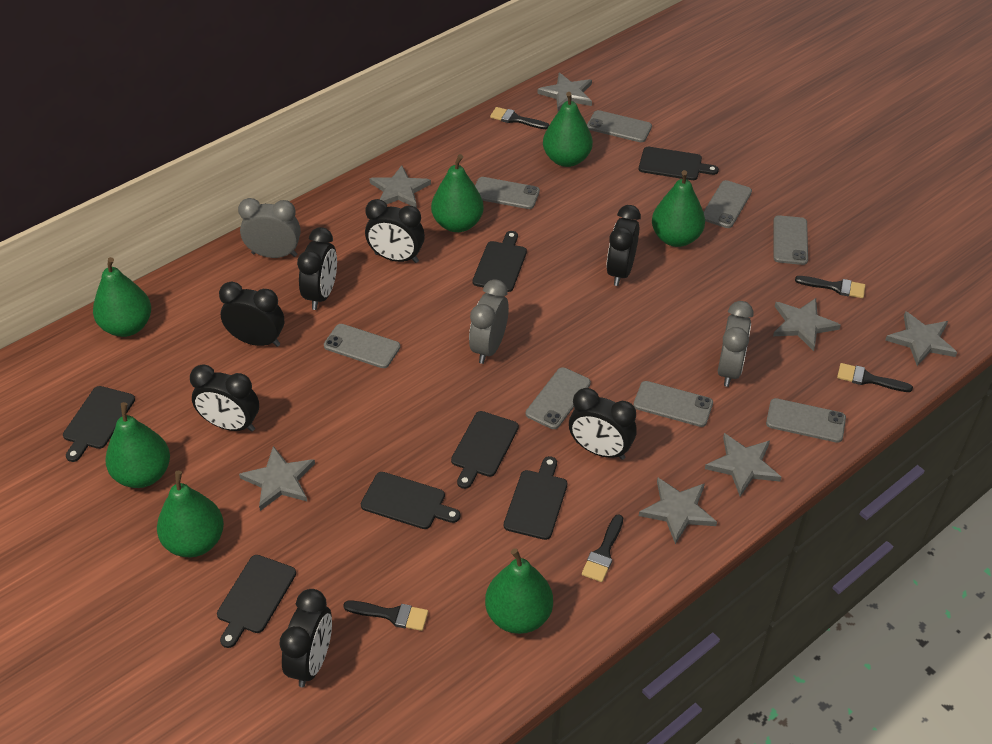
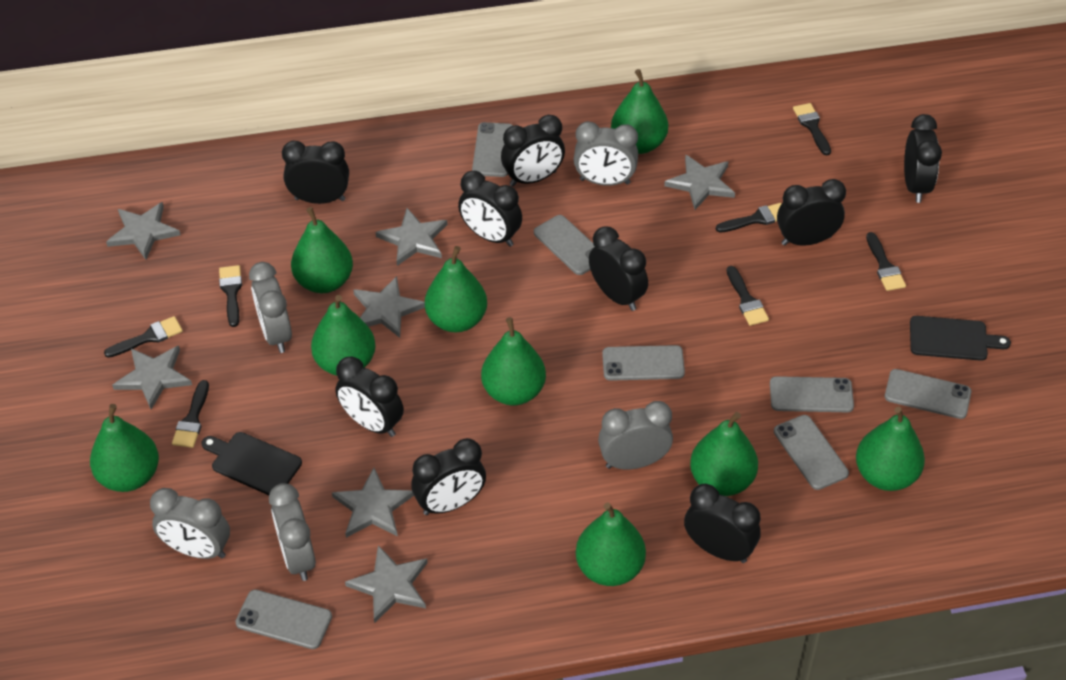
black brush: [343,601,428,631] [490,107,549,129] [582,514,623,582] [795,276,865,298] [837,363,913,392] = 5 -> [104,316,183,358] [172,380,209,448] [219,265,242,327] [716,203,781,233] [726,266,769,326] [793,103,831,156] [866,232,906,291] = 7
black clock: [190,364,259,432] [219,282,284,347] [280,589,332,687] [297,227,337,310] [365,199,425,263] [569,388,637,460] [606,205,641,286] = 7 -> [282,141,349,204] [335,356,404,437] [411,438,486,515] [458,171,522,247] [501,115,565,186] [589,226,648,311] [684,484,761,563] [777,179,846,246] [904,114,942,203] = 9
black cutting board: [63,386,135,462] [217,555,296,648] [361,472,460,529] [451,411,519,489] [473,231,527,292] [504,456,567,540] [639,147,719,180] = 7 -> [202,432,302,495] [910,316,1011,361] = 2
green pear: [93,257,151,337] [105,402,170,488] [157,471,224,557] [431,154,484,232] [485,548,553,634] [543,92,593,167] [652,170,705,247] = 7 -> [90,404,159,492] [291,207,353,293] [311,295,376,376] [425,246,487,332] [481,317,546,405] [576,502,646,586] [611,69,668,154] [690,412,758,496] [856,407,925,491] = 9
grey clock: [238,198,301,258] [469,279,509,364] [718,301,754,387] = 3 -> [150,488,230,559] [249,262,292,353] [269,483,316,581] [574,121,638,186] [598,401,673,469] = 5
grey phone: [324,324,400,368] [475,177,540,209] [526,367,591,429] [587,110,652,142] [633,381,713,427] [704,180,752,228] [766,398,846,443] [774,215,808,265] = 8 -> [235,590,332,649] [472,122,513,177] [534,215,595,275] [602,345,685,381] [770,376,854,412] [774,415,849,490] [885,369,971,419] = 7

